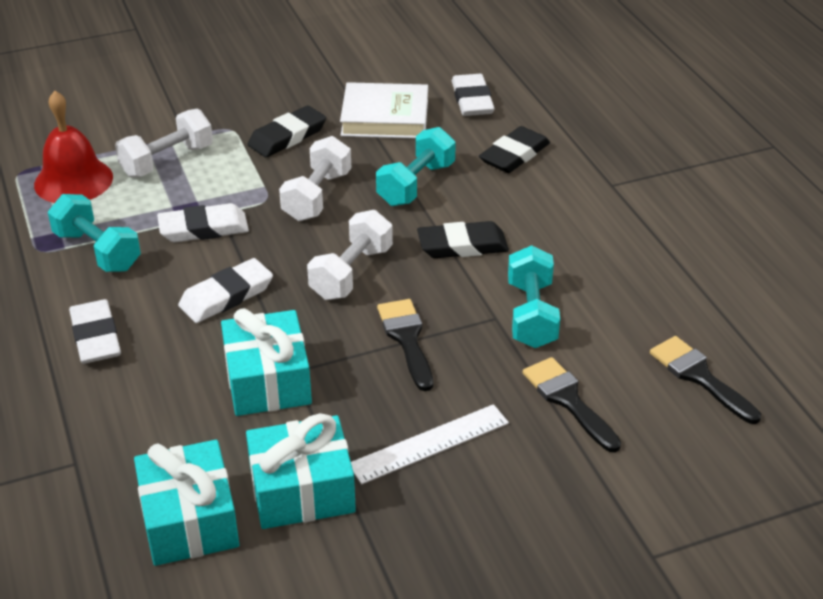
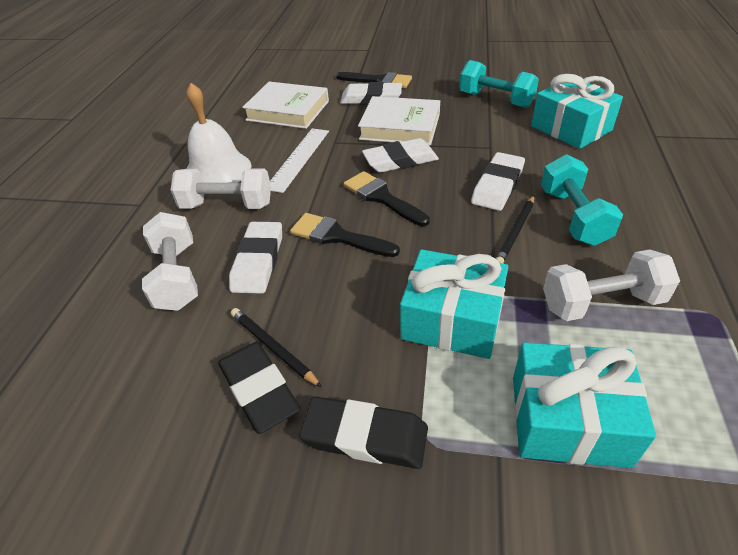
black eraser: [248,105,326,157] [417,221,509,258] [479,126,550,173] = 3 -> [218,342,301,434] [299,396,428,469] = 2
black pencil: none = 0 -> [231,308,322,387] [496,196,534,264] = 2
red bell: [34,91,113,203] = 1 -> none = 0
turquoise dumbbell: [48,194,141,272] [376,127,456,206] [508,245,560,348] = 3 -> [459,60,539,108] [541,154,623,246] = 2
white bell: none = 0 -> [186,83,252,183] = 1
white book: [340,82,428,138] = 1 -> [242,82,329,129] [358,96,440,145] = 2

